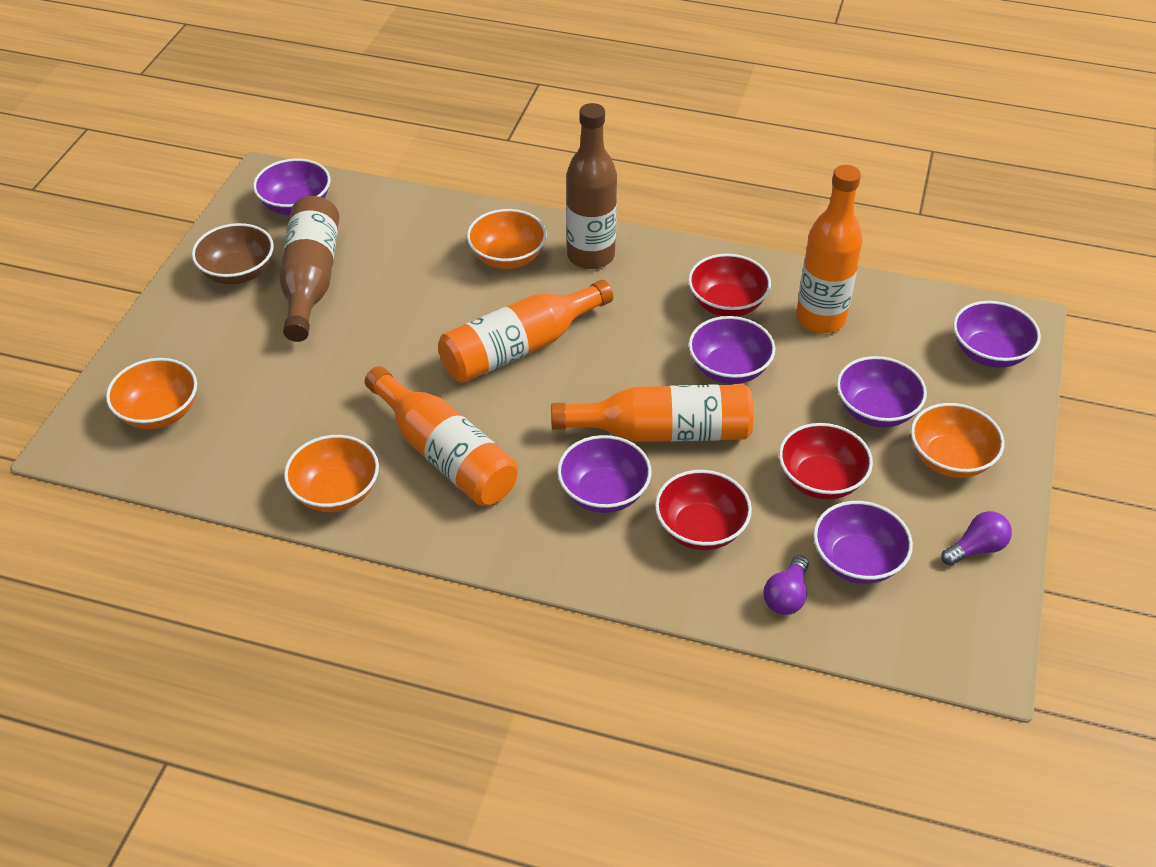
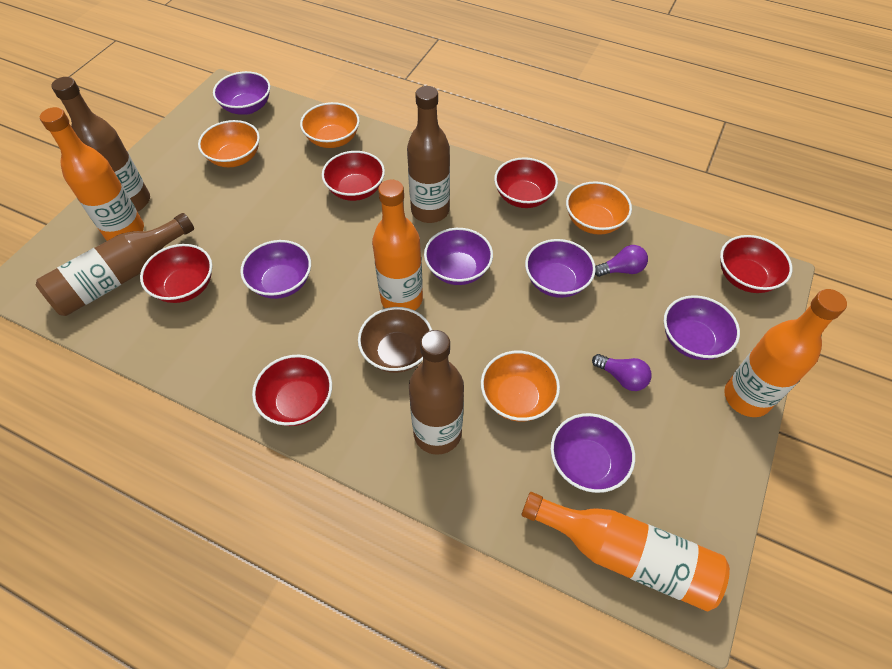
brown bottle: [279,196,340,342] [566,103,617,269] = 2 -> [36,213,194,316] [51,77,150,212] [407,86,450,223] [409,330,464,455] = 4
red bowl: [655,470,752,550] [688,254,771,317] [779,423,873,500] = 3 -> [140,244,212,303] [252,355,332,426] [322,151,385,201] [494,157,558,208] [720,235,792,293] = 5

